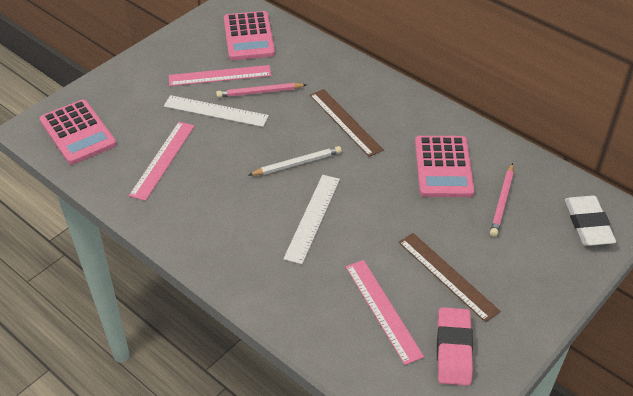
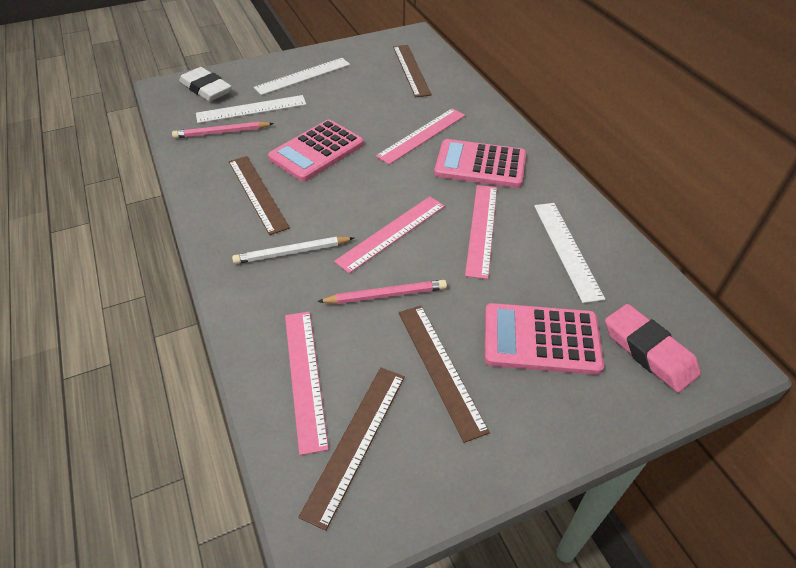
brown ruler: [310,89,384,157] [398,233,501,322] = 2 -> [229,156,290,235] [298,368,405,531] [393,45,432,97] [399,306,490,443] = 4
pink ruler: [129,122,195,201] [169,65,271,86] [346,260,424,365] = 3 -> [285,312,329,455] [334,196,445,274] [376,108,465,165] [465,185,497,279] = 4
white ruler: [164,95,269,127] [283,175,340,264] = 2 -> [196,95,306,123] [254,58,350,95] [534,203,605,303] = 3

